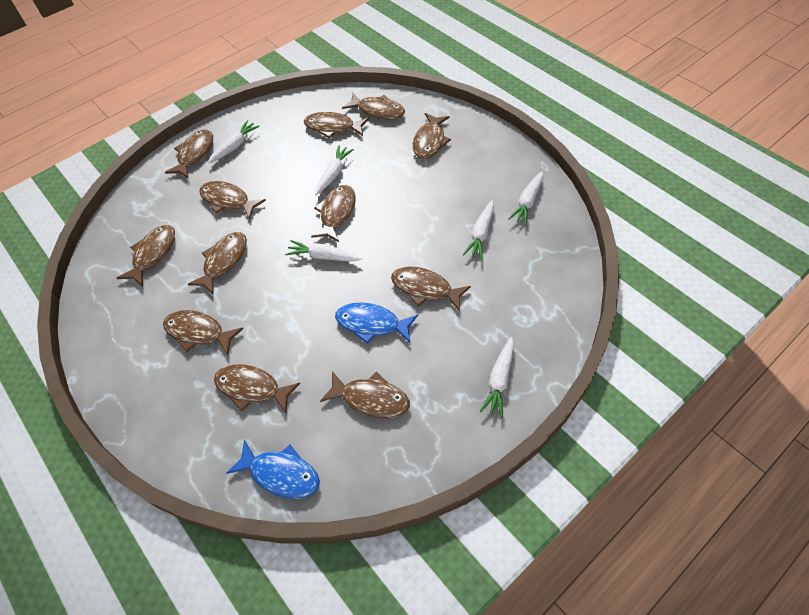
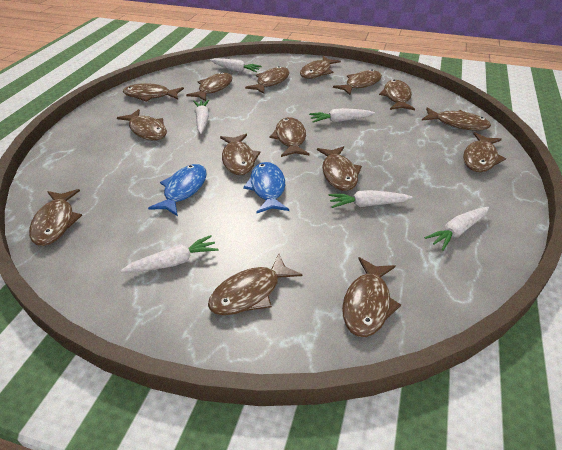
brown fish: [117,225,175,287] [163,310,243,355] [165,130,213,179] [188,232,247,294] [199,181,266,219] [214,364,300,413] [304,112,369,139] [311,185,356,242] [320,371,410,418] [342,93,405,120] [391,266,471,312] [413,113,451,159] = 12 -> [29,189,82,246] [117,109,167,140] [123,83,184,102] [186,72,233,101] [208,254,302,316] [220,134,261,175] [245,66,290,94] [269,117,309,157] [300,56,341,79] [317,146,362,191] [333,69,382,95] [342,257,401,337] [379,80,415,110] [422,107,491,130] [463,132,506,172] = 15

